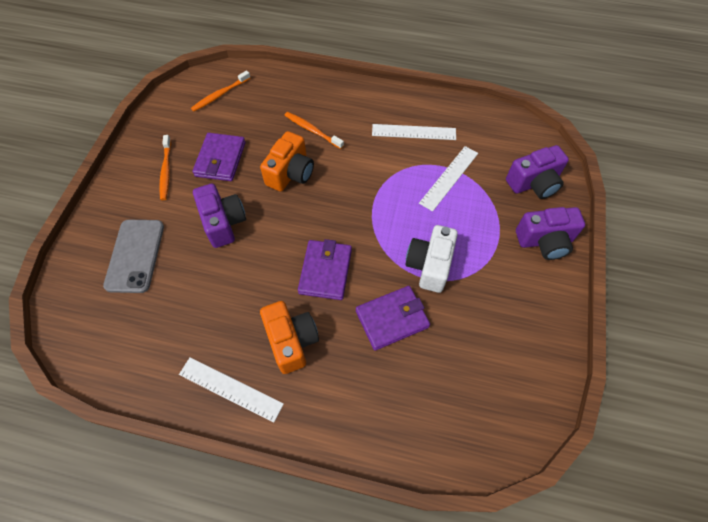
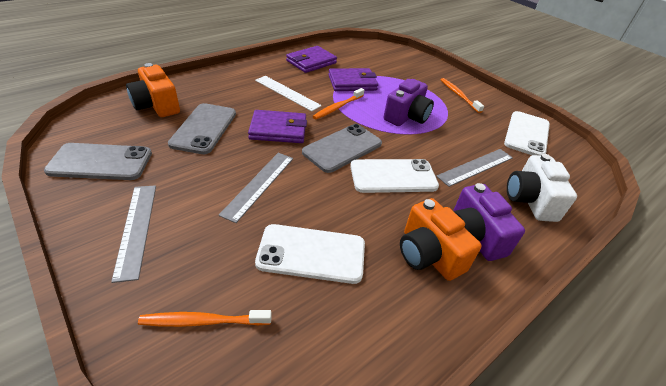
grey phone: [103,220,164,293] = 1 -> [44,143,152,180] [168,103,236,154] [302,124,382,173] = 3
grey ruler: none = 0 -> [111,185,156,283] [218,153,293,223] [437,149,513,187] = 3
purple camera: [193,184,246,248] [506,145,569,199] [516,207,585,260] = 3 -> [384,79,434,126] [453,183,525,261] = 2
white phone: none = 0 -> [255,224,365,284] [350,159,439,193] [504,111,550,156] = 3
white ruler: [179,357,284,423] [372,124,456,140] [419,146,478,212] = 3 -> [255,76,322,111] = 1

